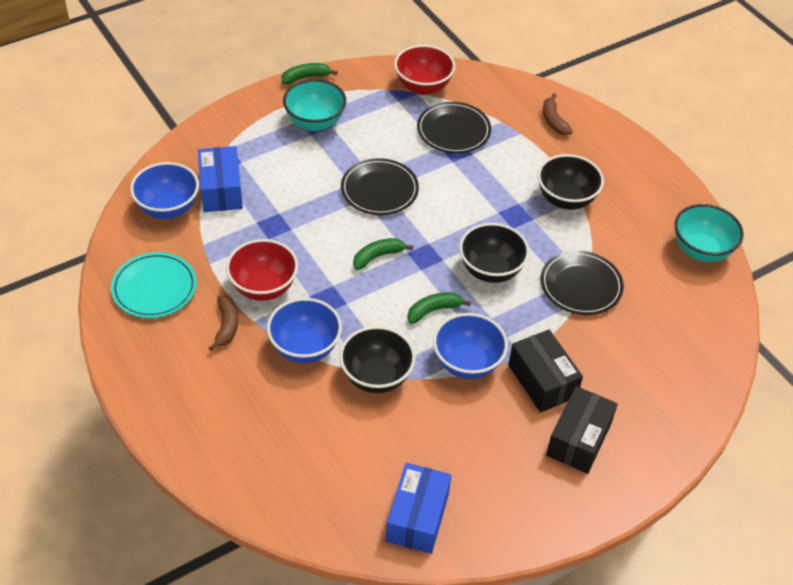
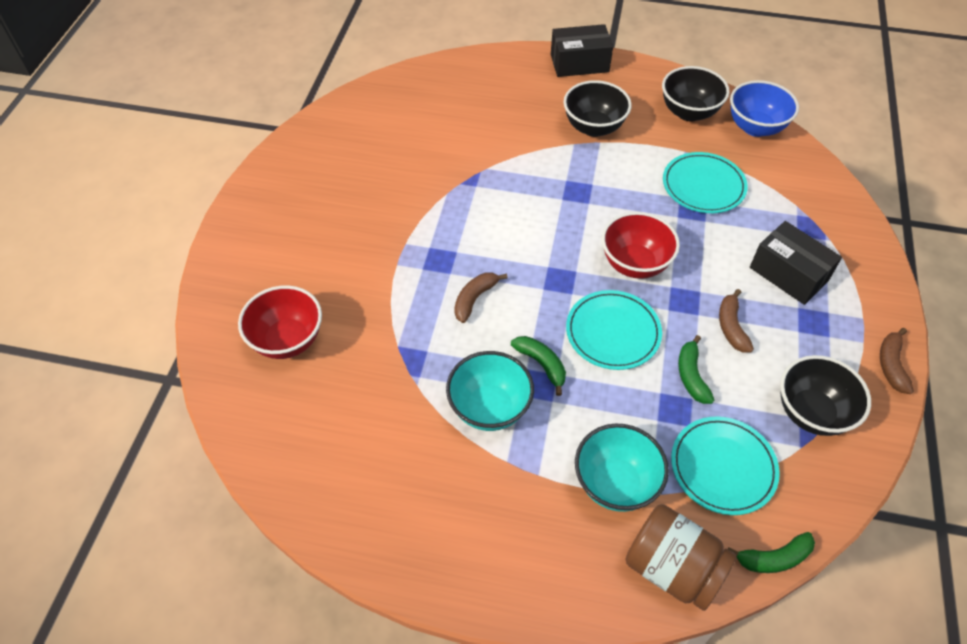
black plate: [341,158,419,215] [417,102,491,153] [540,250,624,315] = 3 -> none = 0
blue bowl: [130,162,199,219] [267,298,342,363] [433,313,508,379] = 3 -> [730,80,799,137] = 1
blue box: [198,146,243,212] [386,463,451,554] = 2 -> none = 0
brown banana: [209,295,238,351] [543,94,573,135] = 2 -> [454,272,508,323] [719,289,754,352] [880,328,914,394] = 3
brown jar: none = 0 -> [625,504,737,611] = 1
turquoise plate: [111,252,197,318] = 1 -> [566,290,662,370] [663,152,748,213] [671,416,780,515] = 3

